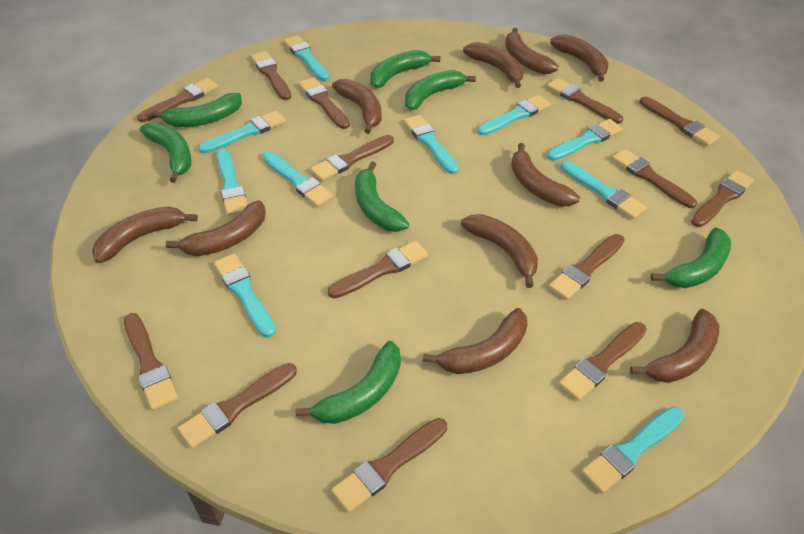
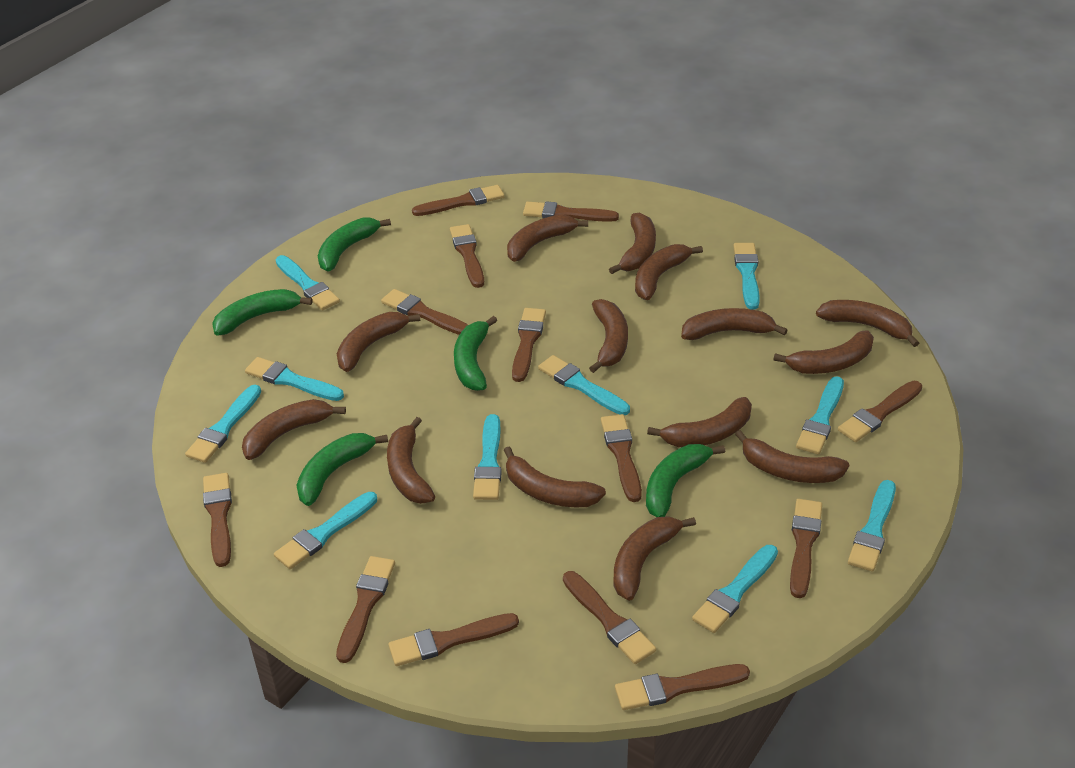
brown banana: [92,206,198,263] [166,200,266,256] [332,79,382,134] [423,308,527,374] [461,214,538,288] [463,42,524,88] [505,28,559,74] [511,143,580,206] [550,34,609,82] [630,309,719,383] = 10 -> [242,399,346,460] [337,312,420,372] [387,417,435,504] [504,447,606,507] [507,214,588,262] [589,299,628,373] [609,213,656,274] [613,516,696,601] [635,244,703,300] [647,397,752,447] [681,308,788,340] [735,430,849,483] [773,331,874,374] [816,300,919,347] = 14
brown brush: [124,313,178,411] [137,78,218,122] [178,363,297,449] [251,51,291,100] [299,77,350,129] [311,135,394,181] [328,241,428,298] [331,418,447,513] [547,78,623,124] [549,234,625,300] [559,322,647,401] [612,149,697,208] [640,96,720,146] [691,170,754,227] = 14 -> [203,473,232,567] [336,556,395,663] [381,289,468,335] [388,613,519,666] [412,185,505,216] [450,224,484,288] [512,308,546,382] [523,201,619,222] [563,571,656,664] [601,414,642,502] [615,664,750,710] [790,499,822,598] [838,381,922,442] = 13
green banana: [140,122,191,183] [152,93,242,127] [296,341,401,424] [355,162,409,232] [370,50,440,88] [405,70,476,110] [650,228,731,288] = 7 -> [212,289,313,336] [296,433,388,506] [318,217,391,272] [454,316,497,391] [646,444,725,517] = 5

